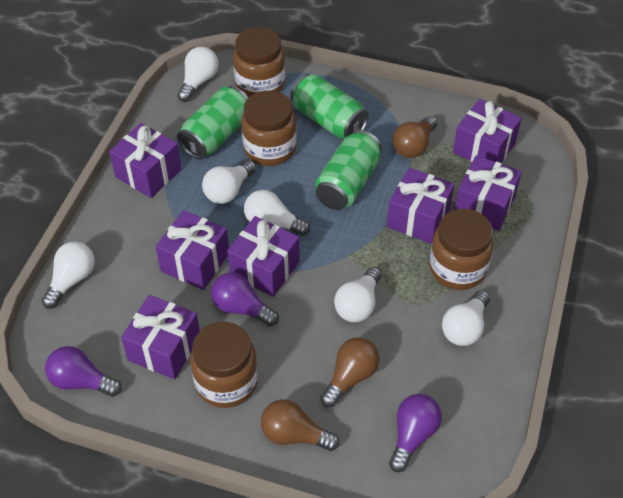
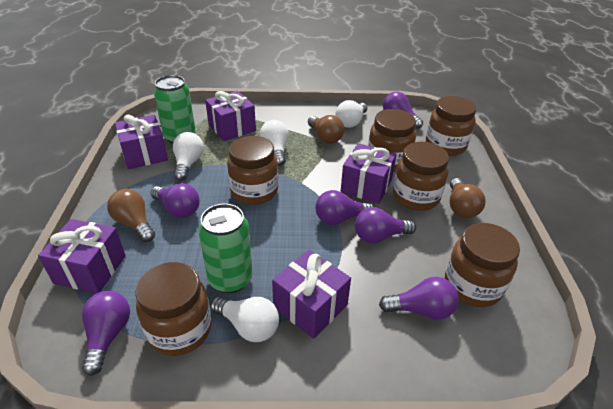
brown jar: [190,322,258,408] [233,27,286,97] [241,90,297,166] [429,209,494,290] = 4 -> [135,262,212,356] [227,136,278,205] [368,109,416,172] [393,142,449,211] [426,96,476,156] [445,223,520,307] = 6
green can: [177,86,248,159] [291,74,369,138] [315,130,382,210] = 3 -> [154,75,196,144] [198,204,252,293] = 2
purple gift: [109,123,182,198] [121,295,200,379] [156,210,229,290] [227,216,300,297] [387,167,455,244] [453,99,522,163] [454,155,522,231] = 7 -> [38,219,126,293] [115,115,168,169] [205,91,256,141] [272,250,351,339] [341,143,397,204] = 5
purple light bulb: [45,346,122,397] [211,272,279,326] [389,394,442,472] = 3 -> [82,291,130,376] [150,183,200,218] [315,190,375,225] [355,207,416,243] [379,277,459,320] [383,92,423,129] = 6
white light bulb: [42,242,95,309] [178,47,219,102] [202,160,256,204] [244,190,310,236] [334,267,381,322] [442,290,490,346] = 6 -> [173,132,204,181] [210,296,279,342] [260,120,289,166] [335,100,367,128] = 4

